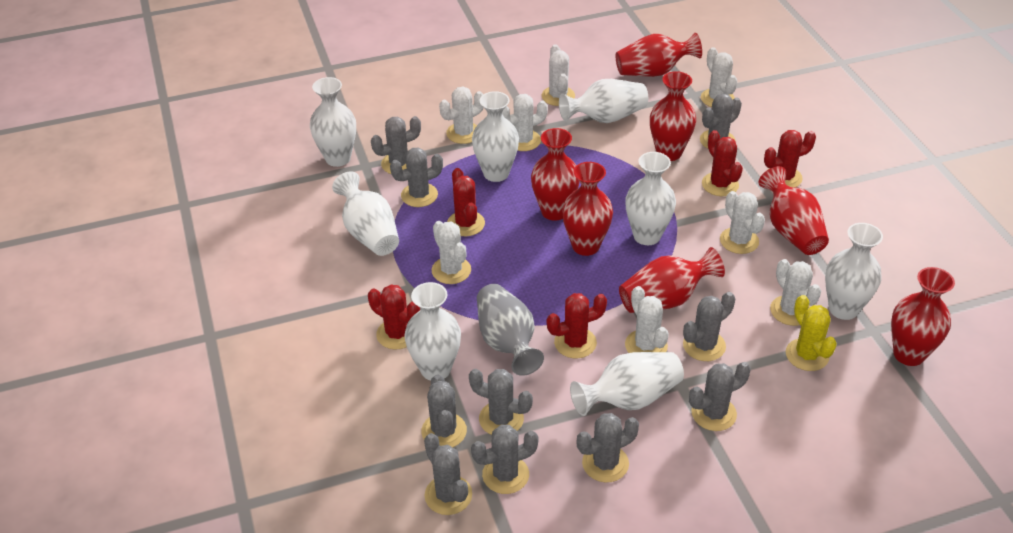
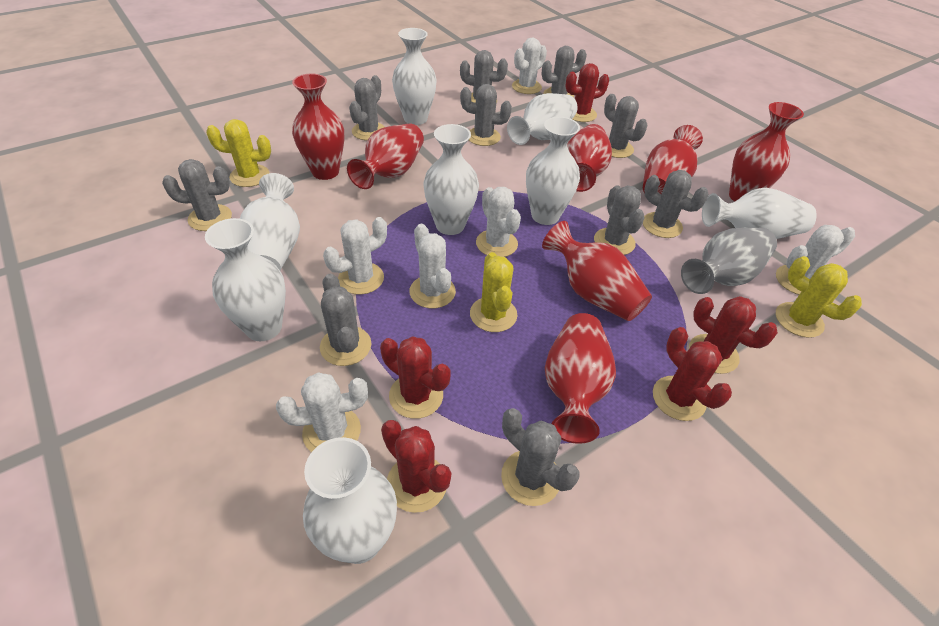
white cactus: [432,221,471,284] [439,87,484,144] [502,94,548,151] [542,44,575,106] [625,286,669,353] [701,47,737,107] [720,191,765,254] [770,259,821,326] = 8 -> [276,372,368,452] [323,217,387,295] [409,224,456,308] [476,187,521,257] [512,37,547,94] [776,225,855,295] = 6
yellow cactus: [786,295,837,371] = 1 -> [206,119,271,187] [470,252,517,332] [776,256,862,338] = 3

